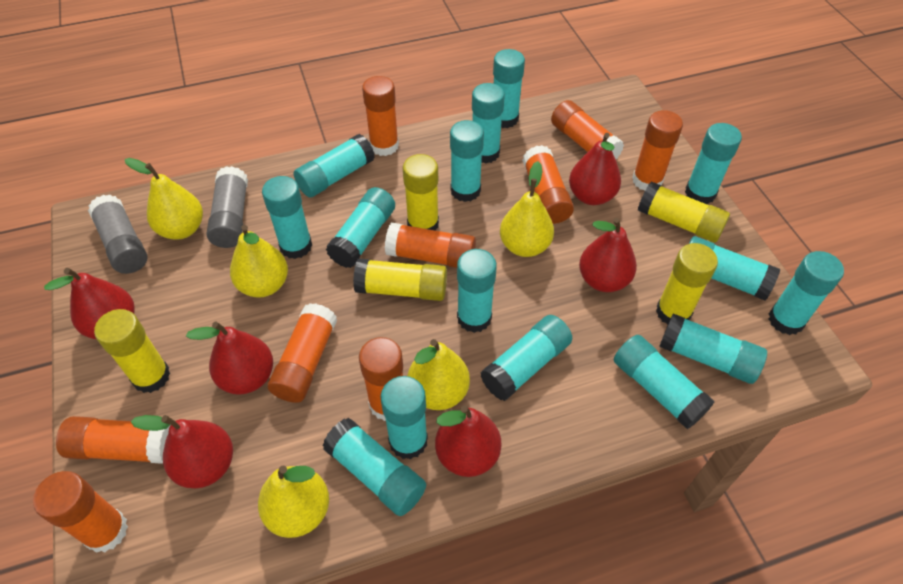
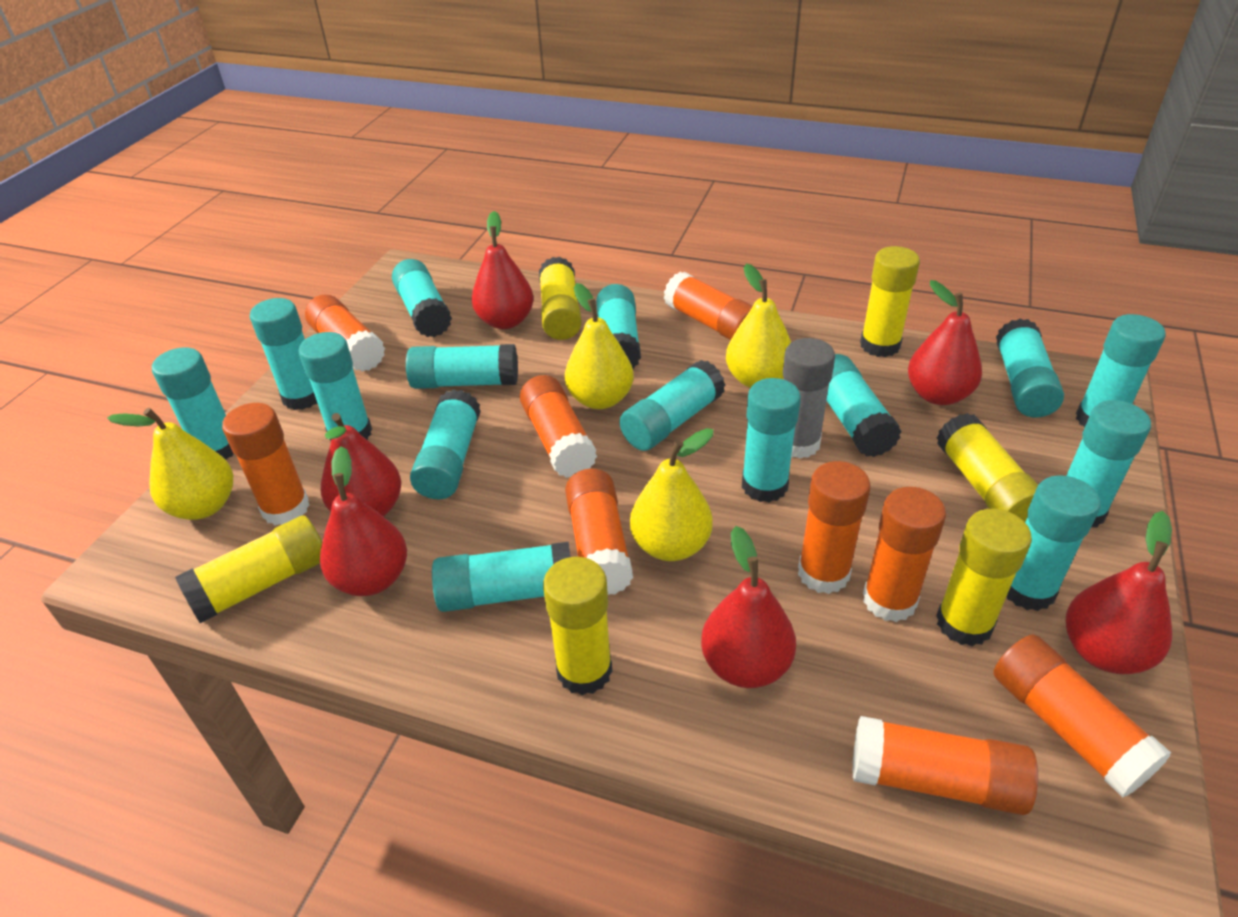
grey glue stick: [88,195,148,274] [207,166,248,248] = 2 -> [783,338,835,459] = 1
yellow glue stick: [94,309,170,393] [353,259,447,301] [403,154,439,231] [638,182,730,243] [656,243,718,325] = 5 -> [175,515,322,623] [539,257,582,340] [543,557,612,695] [860,246,920,357] [936,509,1032,646] [937,413,1038,522] = 6
yellow pear: [125,158,203,240] [230,225,288,298] [258,465,329,538] [407,339,470,410] [500,161,554,257] = 5 -> [107,408,233,520] [565,283,634,409] [630,428,714,561] [726,264,791,388] = 4

